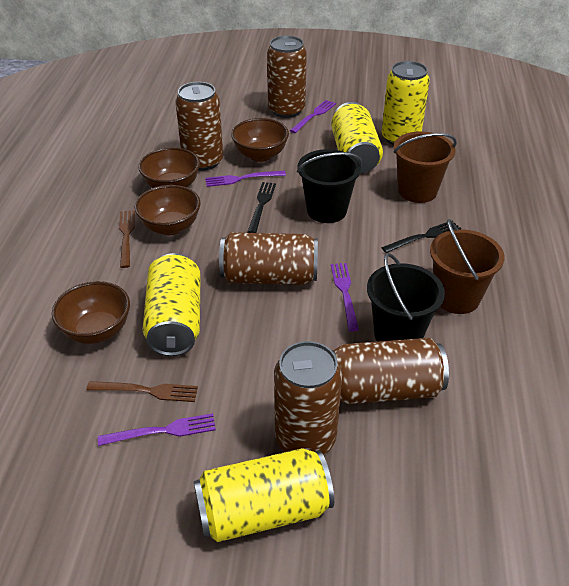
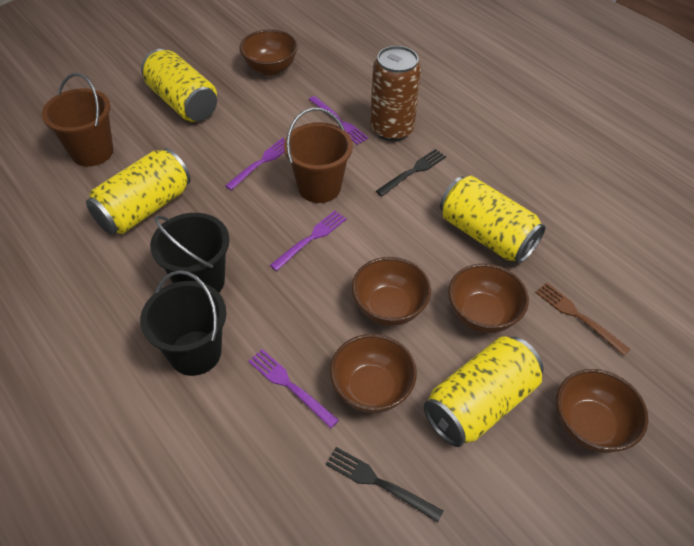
brown bowl: [52,281,130,344] [134,185,200,235] [138,147,200,188] [231,118,289,162] = 4 -> [239,29,298,76] [330,334,417,413] [352,257,431,326] [448,263,529,333] [556,369,648,453] = 5
brown can: [175,82,223,171] [219,232,318,285] [267,35,307,118] [274,341,342,455] [332,338,449,404] = 5 -> [370,46,421,141] = 1
brown fork: [87,381,198,402] [119,210,135,268] = 2 -> [535,283,631,356] = 1

